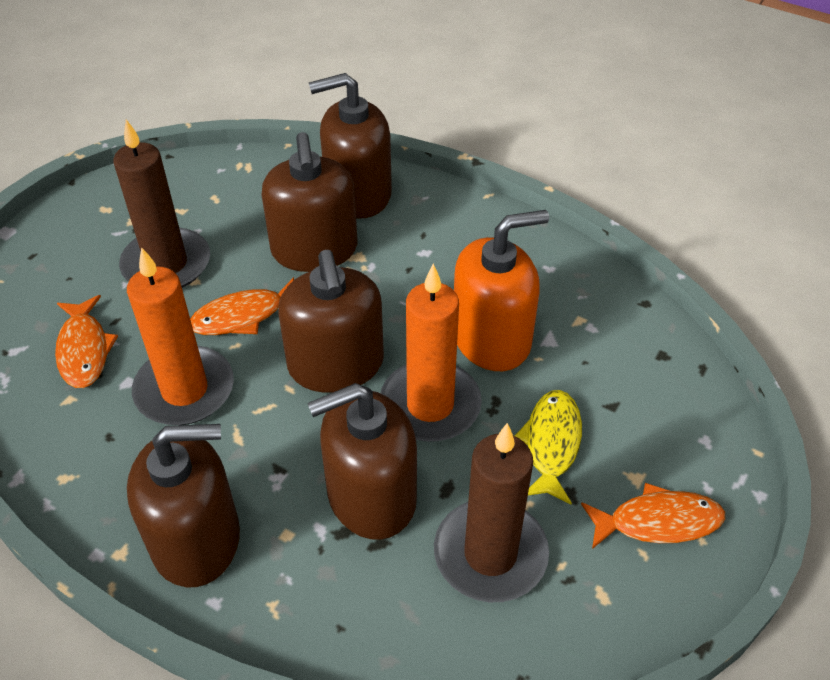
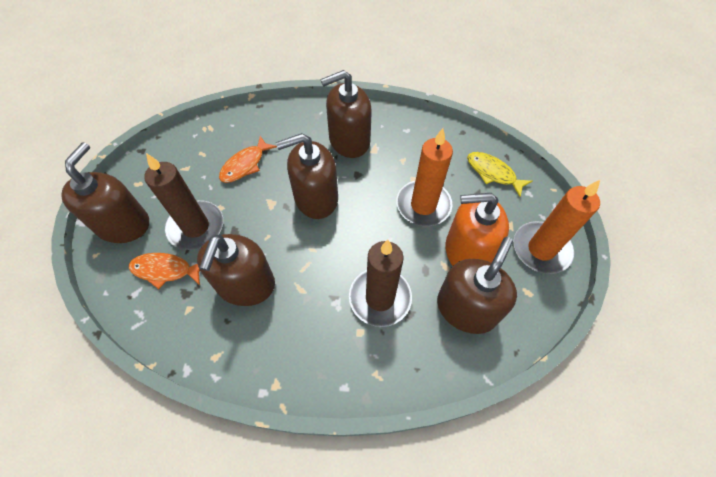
orange fish: [55,295,118,388] [190,277,294,335] [581,483,725,549] = 3 -> [129,253,200,289] [219,136,277,183] = 2

